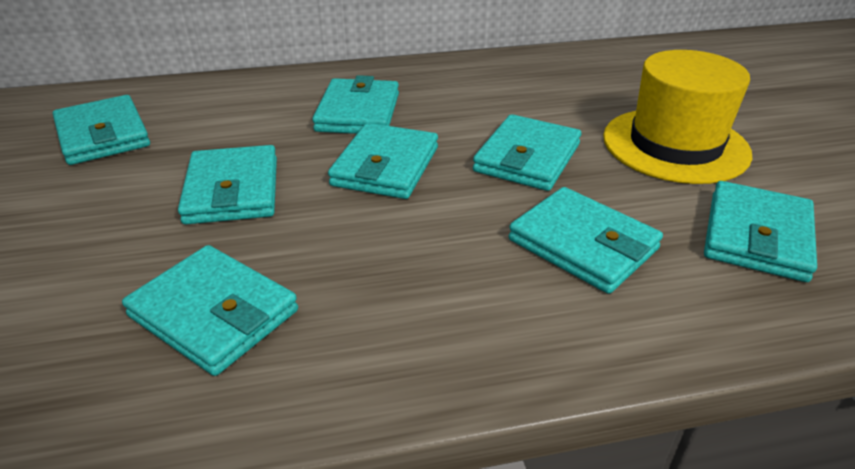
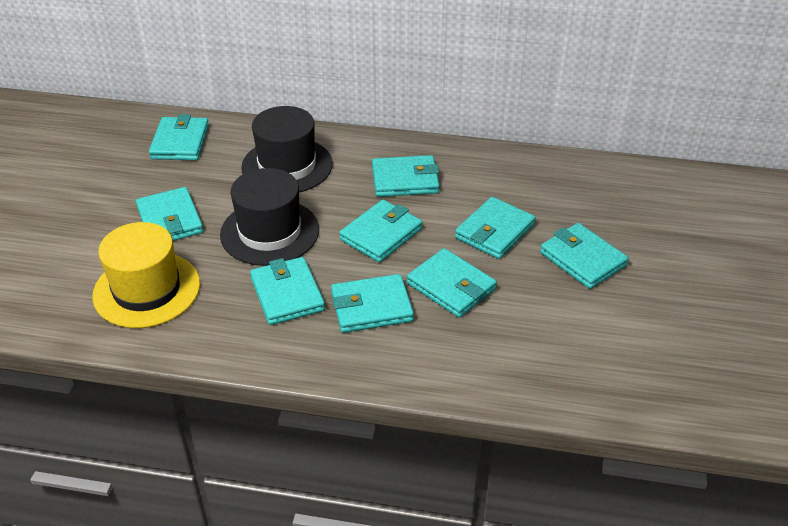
black hat: none = 0 -> [220,168,319,266] [241,106,333,193] = 2
turquoise wallet: [53,95,150,165] [122,245,298,376] [178,145,277,224] [312,75,399,134] [328,123,438,199] [473,114,581,191] [509,187,663,294] [704,181,817,282] = 8 -> [136,187,203,241] [149,114,209,160] [250,257,325,325] [331,274,414,333] [339,200,422,262] [372,155,440,197] [407,248,497,318] [455,197,535,259] [540,223,629,289] = 9

